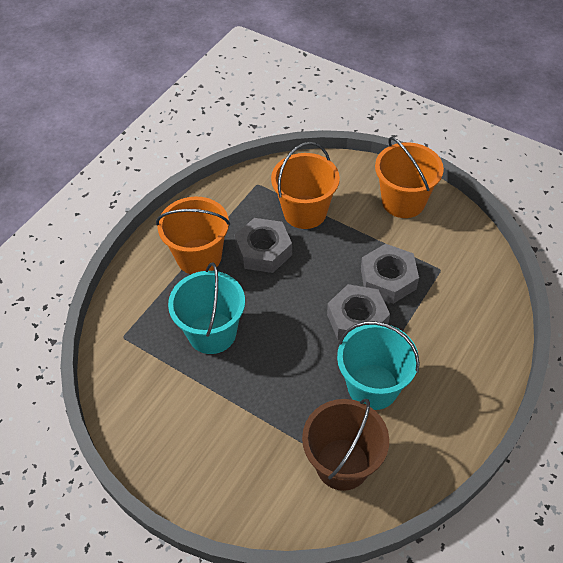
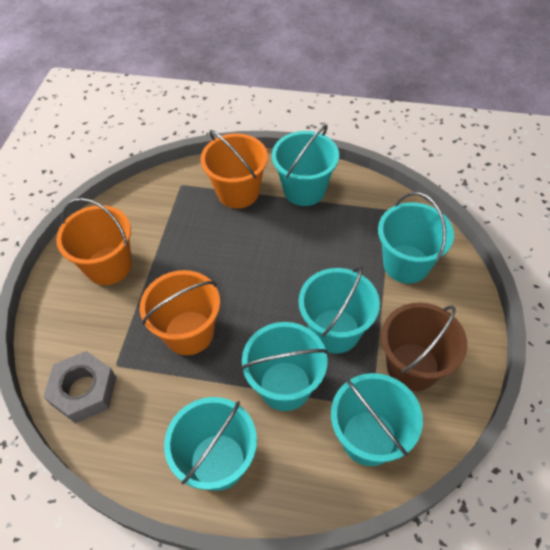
grey nut: [235,218,292,273] [327,284,390,340] [361,244,419,304] = 3 -> [43,351,116,424] = 1
turquoise bucket: [168,263,245,354] [337,321,420,410] = 2 -> [164,397,257,491] [241,322,328,411] [272,125,339,206] [299,265,380,354] [331,373,423,466] [378,192,454,284] = 6

